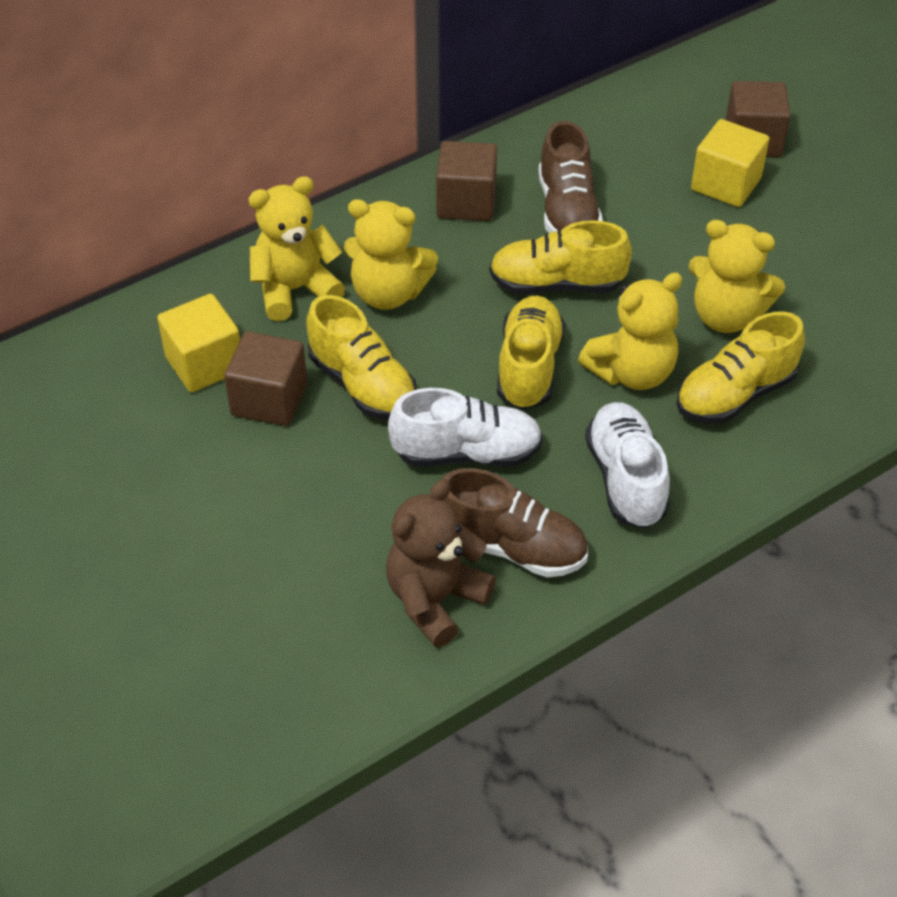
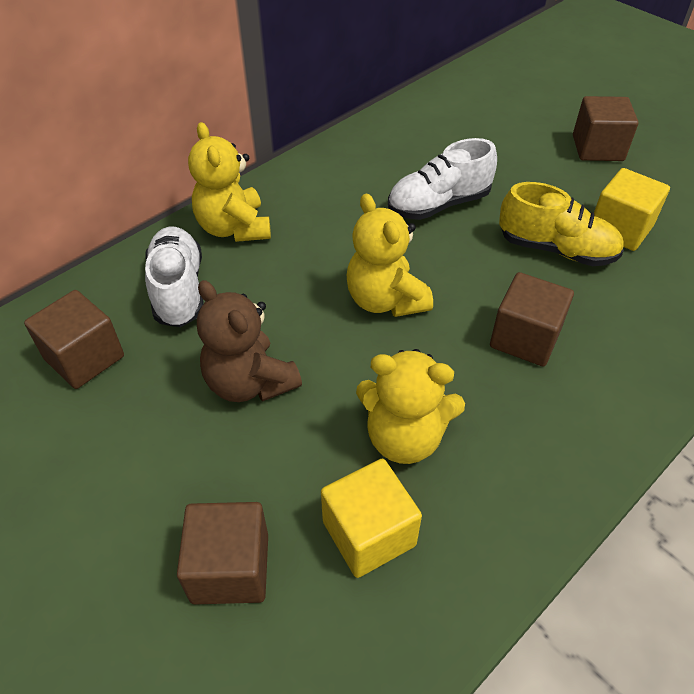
brown cube: [224,331,307,426] [436,141,497,221] [726,81,791,157] = 3 -> [24,290,124,389] [177,502,268,604] [490,272,574,366] [573,96,638,161] = 4
brown shoe: [442,468,588,578] [538,121,603,233] = 2 -> none = 0
yellow shoe: [306,295,417,420] [490,220,632,294] [497,295,565,410] [676,311,805,424] = 4 -> [499,182,624,266] = 1
yellow teddy bear: [248,176,345,321] [344,199,438,310] [578,272,682,390] [688,219,785,333] = 4 -> [188,122,271,242] [347,193,433,317] [356,349,465,464] = 3

